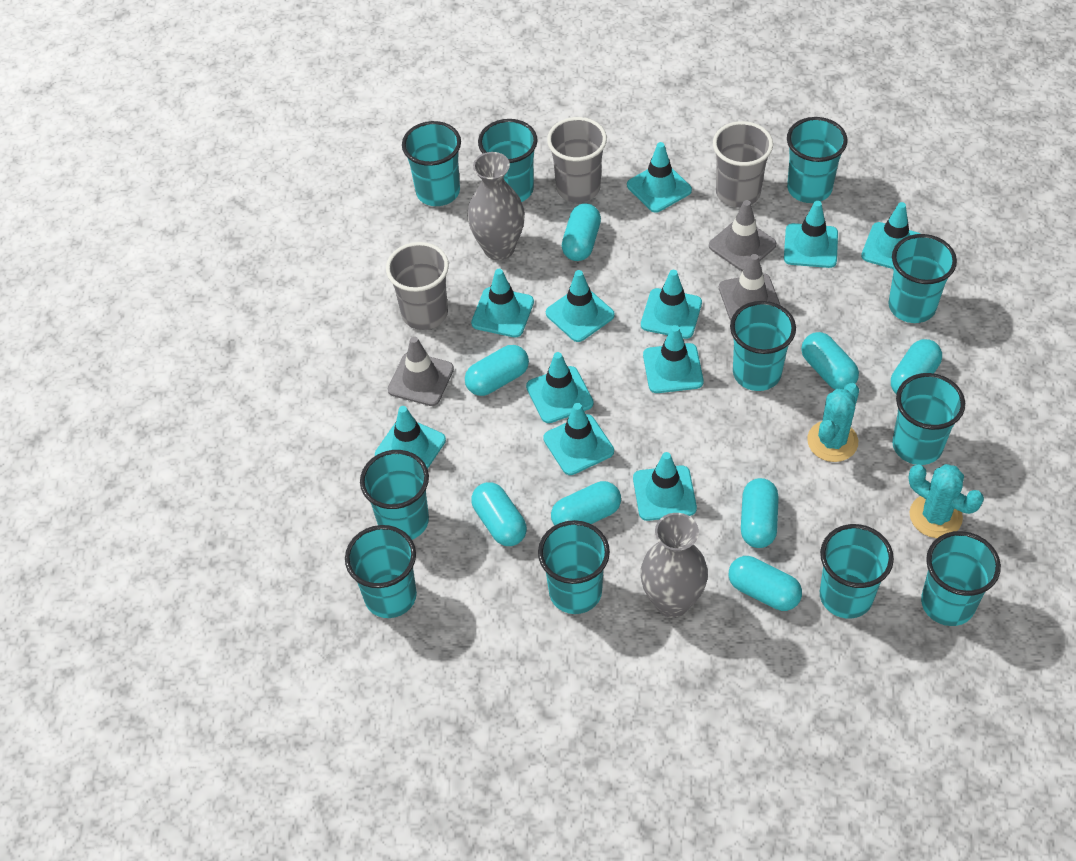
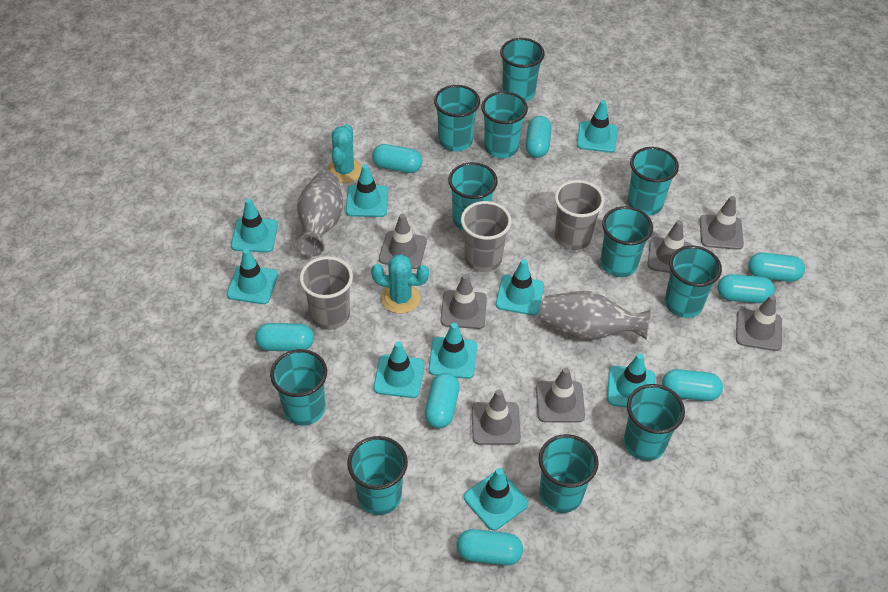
grey traffic cone: [388,336,454,406] [709,200,776,271] [719,254,781,320] = 3 -> [379,214,427,269] [440,274,487,329] [472,390,521,445] [536,367,585,422] [648,220,692,273] [700,196,744,250] [736,295,782,351] = 7
turquoise traffic cone: [375,406,446,469] [471,269,534,337] [526,352,594,423] [543,403,614,475] [546,270,615,342] [627,142,692,213] [633,452,697,521] [641,270,702,339] [643,325,704,393] [784,201,838,268] [861,202,920,269] = 11 -> [227,248,278,304] [231,199,278,253] [346,164,388,217] [373,341,424,398] [429,323,477,379] [464,468,529,530] [496,259,544,315] [577,100,618,153] [607,353,655,407] = 9

